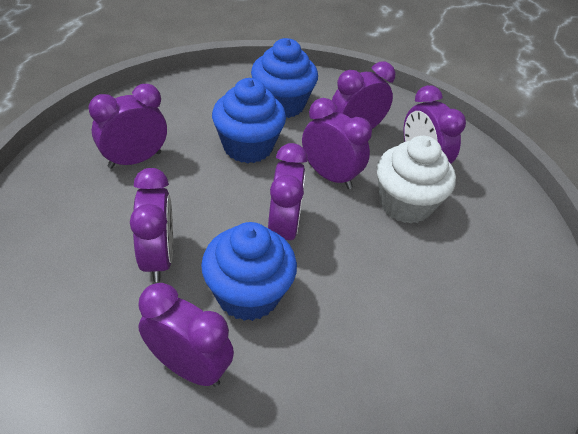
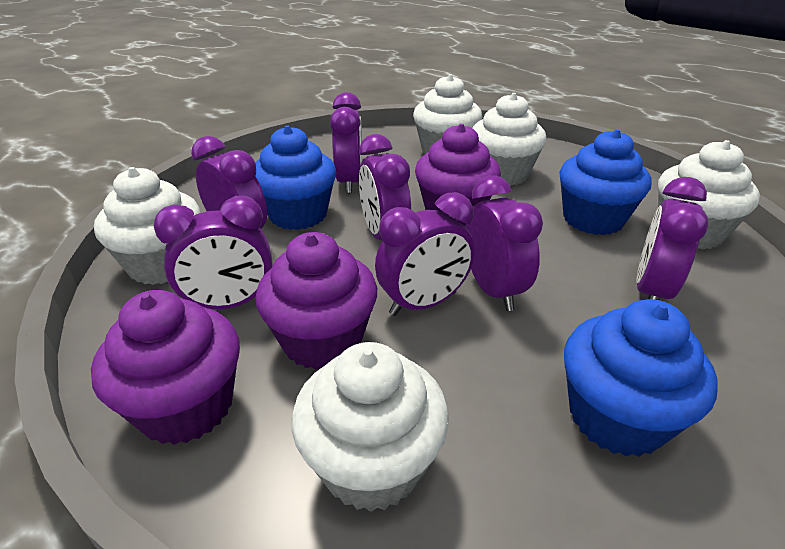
purple cupcake: none = 0 -> [91,290,240,445] [256,232,377,370] [415,124,501,226] = 3
white cupcake: [377,136,456,224] = 1 -> [94,167,201,285] [292,342,449,512] [413,74,482,154] [473,93,546,186] [658,140,760,250] = 5

